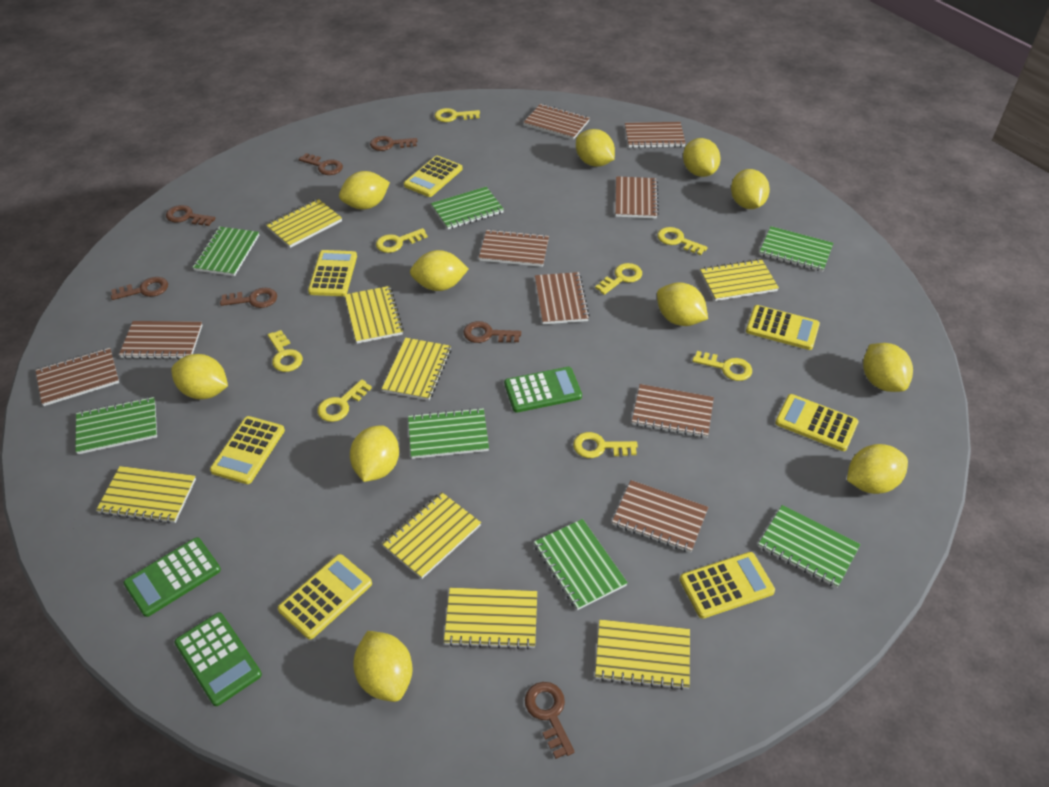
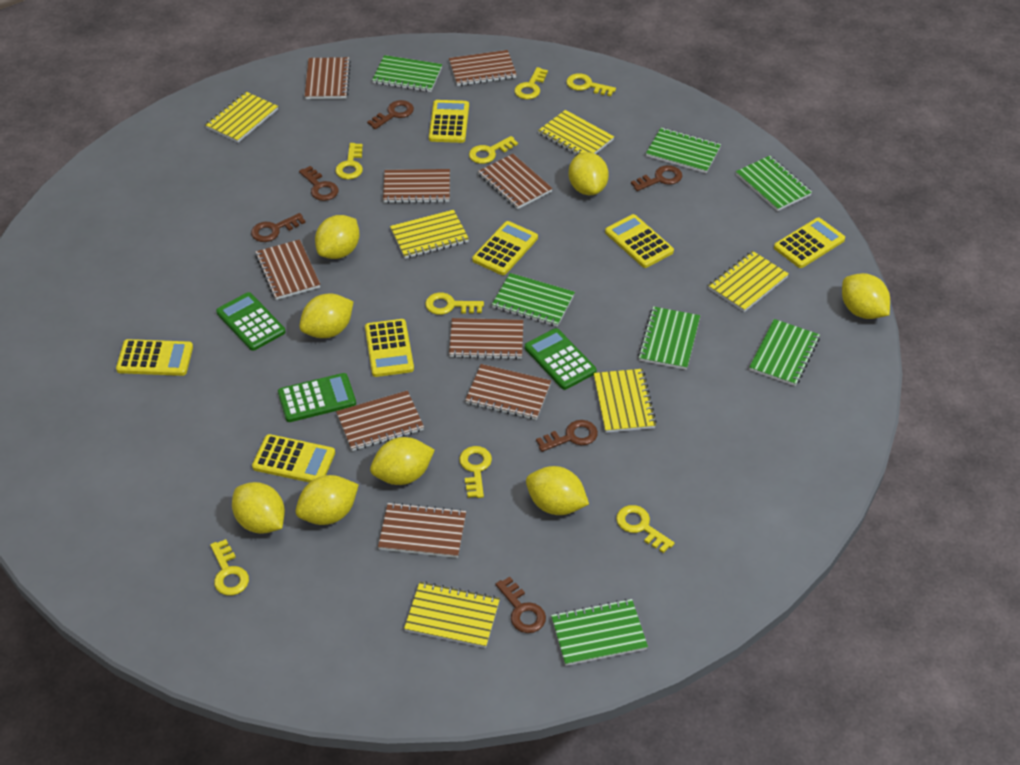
brown key: [111,277,168,300] [166,205,216,226] [220,288,277,308] [299,153,343,175] [370,136,417,151] [463,321,521,343] [525,682,574,759] = 7 -> [251,213,306,242] [299,166,339,201] [367,100,414,129] [496,577,546,633] [536,420,598,452] [631,165,682,191] = 6
yellow lemon: [171,354,228,399] [339,171,390,209] [350,425,399,482] [353,631,413,702] [410,250,469,291] [576,129,615,166] [657,282,708,326] [683,138,721,177] [731,169,770,209] [847,444,908,494] [863,343,913,392] = 11 -> [232,482,285,534] [296,475,359,525] [299,294,354,338] [315,215,359,259] [370,437,435,485] [526,466,589,515] [569,152,609,195] [842,273,890,319] = 8
yellow notebook: [96,466,196,523] [266,199,342,248] [345,286,404,344] [382,338,451,400] [382,492,481,579] [444,588,537,649] [595,620,690,690] [700,259,779,301] = 8 -> [205,92,278,143] [390,210,469,259] [404,582,500,648] [538,110,614,155] [593,369,657,433] [708,251,789,312] = 6

